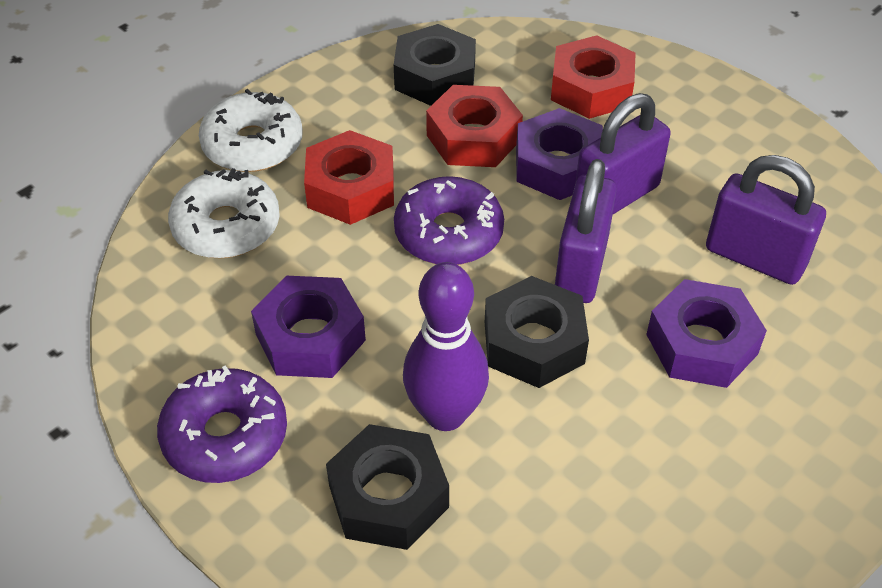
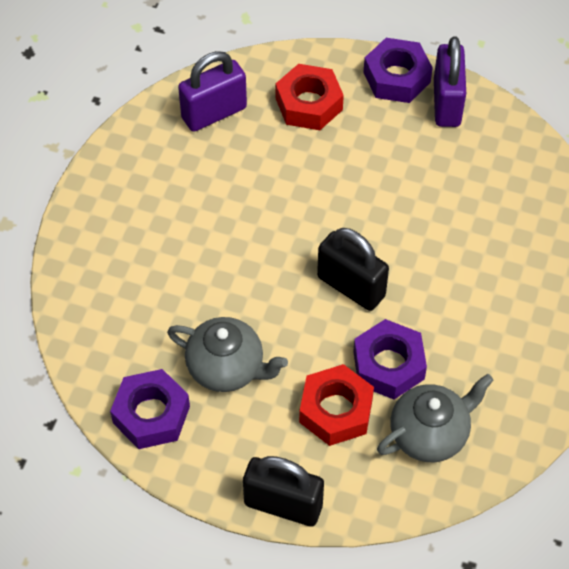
black nut: [326,424,449,550] [394,24,476,106] [485,276,589,388] = 3 -> none = 0
black padlock: none = 0 -> [243,456,324,527] [317,228,389,311] = 2
grey teapot: none = 0 -> [167,317,288,392] [377,374,494,462] = 2
purple bowling pin: [403,262,489,431] = 1 -> none = 0
purple donut: [157,365,287,483] [394,176,504,265] = 2 -> none = 0
purple padlock: [555,159,617,303] [575,93,671,214] [706,155,826,285] = 3 -> [178,51,247,132] [434,36,466,127] = 2
red nut: [304,130,394,225] [426,85,523,167] [551,35,636,119] = 3 -> [275,64,344,130] [299,364,374,446] = 2
white donut: [168,168,280,258] [199,89,303,172] = 2 -> none = 0

